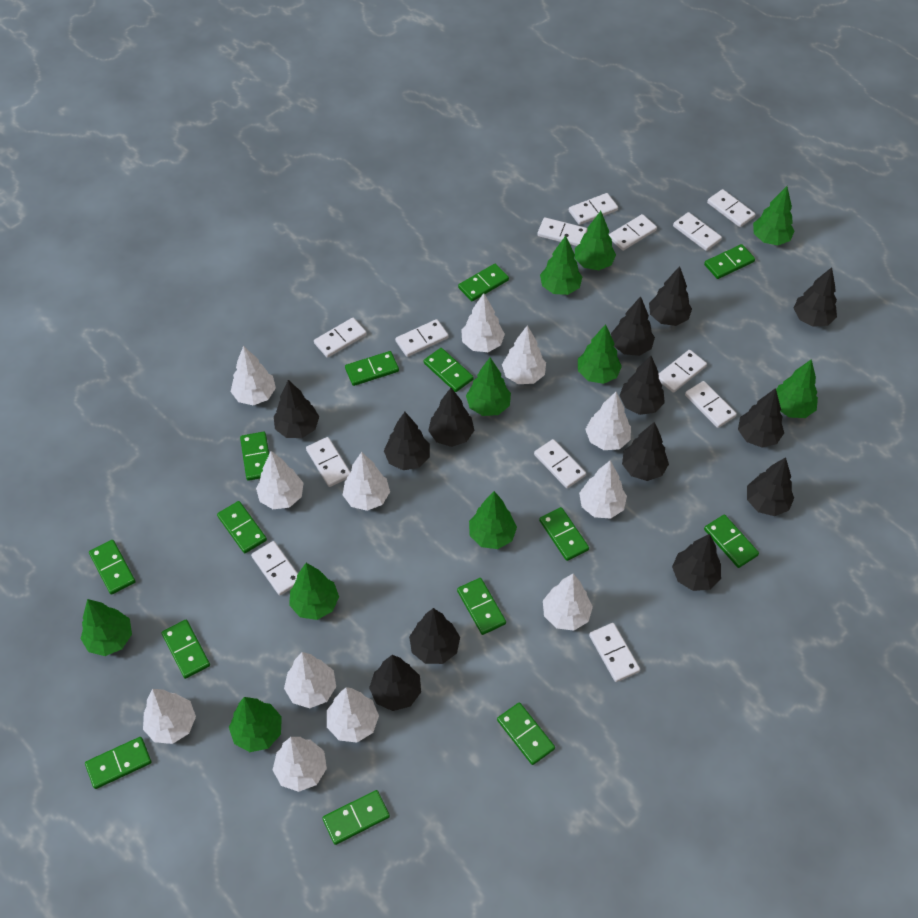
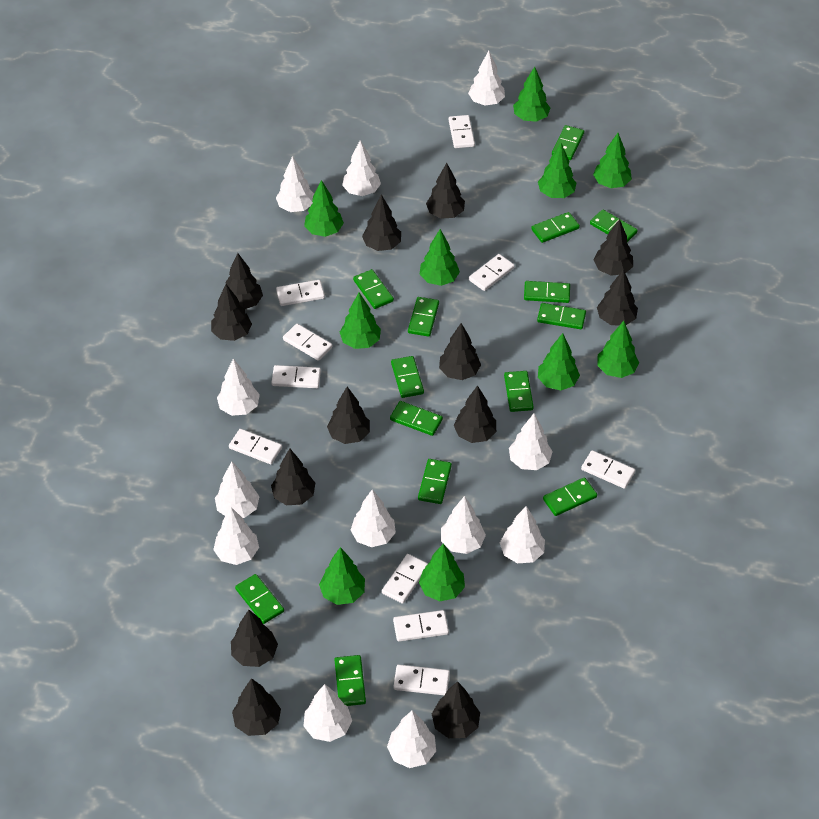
white domino: [251,541,298,596] [306,437,350,487] [314,318,367,358] [395,319,449,357] [534,439,586,488] [537,217,587,246] [569,193,618,225] [589,623,640,682] [609,214,657,251] [659,350,707,393] [673,212,722,251] [685,381,737,428] [707,189,755,227] = 13 -> [229,429,282,464] [271,365,321,388] [276,280,325,306] [283,324,332,361] [382,554,428,604] [393,610,449,642] [394,665,450,695] [449,115,475,148] [469,254,515,291] [581,450,635,489] = 10

